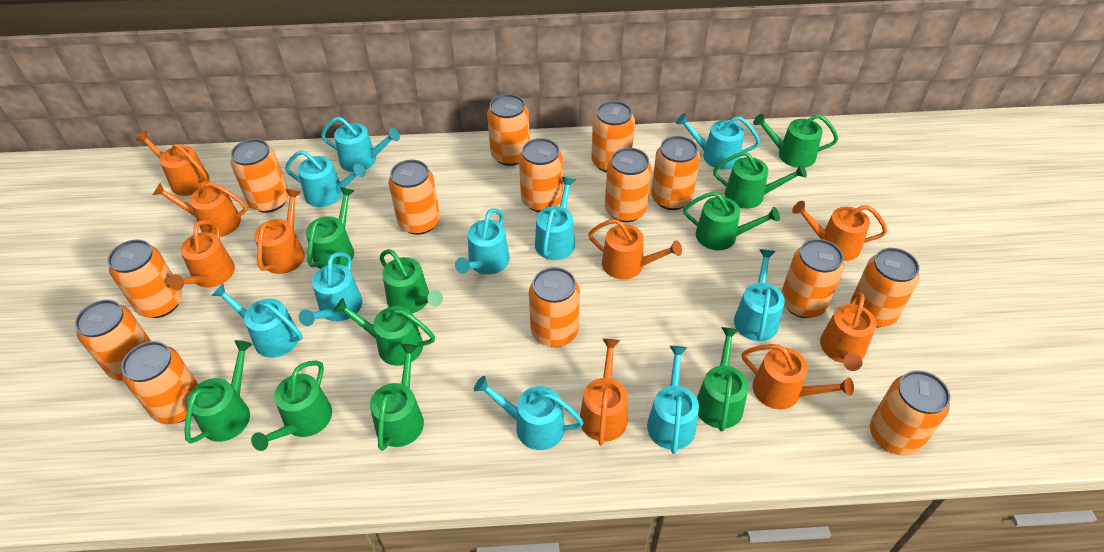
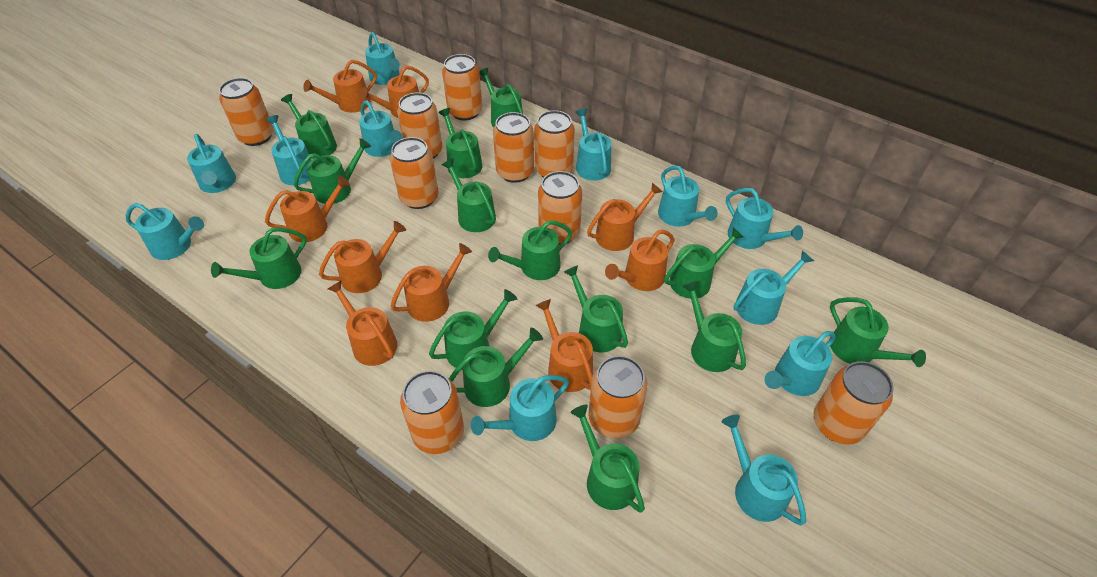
green watering can: [184,340,253,443] [251,361,332,451] [306,187,355,269] [333,298,435,366] [370,344,424,451] [380,249,443,313] [683,192,780,250] [697,327,749,432] [713,152,807,209] [753,113,838,168] = 10 -> [211,227,307,289] [281,94,337,159] [294,138,371,204] [429,289,517,370] [438,108,483,178] [442,158,496,232] [449,328,543,407] [479,68,523,128] [488,220,572,280] [564,265,628,352] [570,405,645,513] [664,227,744,299] [682,281,746,372] [830,297,926,367] = 14
orange can: [75,300,151,381] [108,239,182,318] [121,341,198,424] [231,139,289,213] [388,159,440,235] [487,94,530,166] [519,138,563,212] [529,267,580,347] [591,101,635,173] [605,148,652,222] [651,136,700,210] [781,239,844,318] [850,248,919,327] [870,370,950,456] = 14 -> [219,78,274,146] [390,137,439,209] [397,92,442,159] [400,371,464,454] [442,54,482,121] [493,112,534,183] [534,110,575,178] [538,171,582,245] [588,356,648,439] [814,361,894,445] = 10
turquoise watering can: [211,284,302,358] [285,150,366,207] [299,252,362,326] [321,117,400,172] [455,208,510,274] [474,376,584,450] [535,177,575,260] [647,346,699,454] [676,113,760,170] [734,249,785,341] = 10 -> [126,203,204,260] [187,134,236,193] [266,115,311,185] [359,101,402,157] [365,32,400,85] [471,375,569,441] [575,109,611,181] [658,165,718,227] [722,415,806,525] [726,188,803,249] [734,251,814,325] [764,331,835,396] = 12

